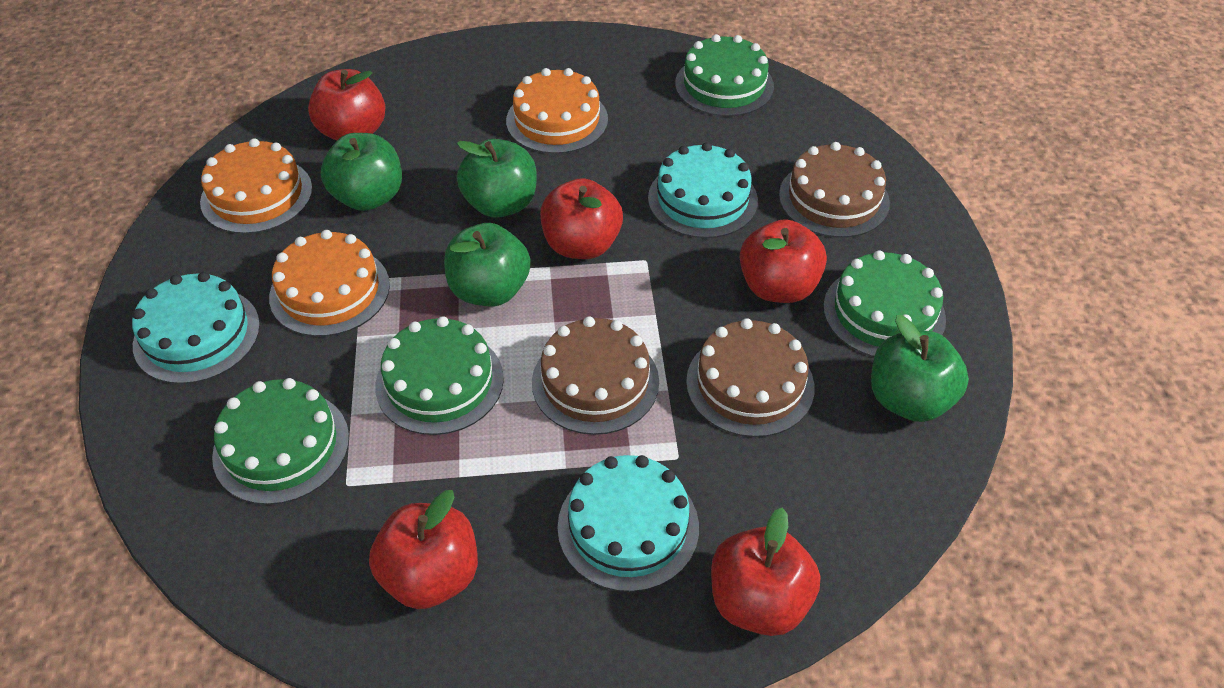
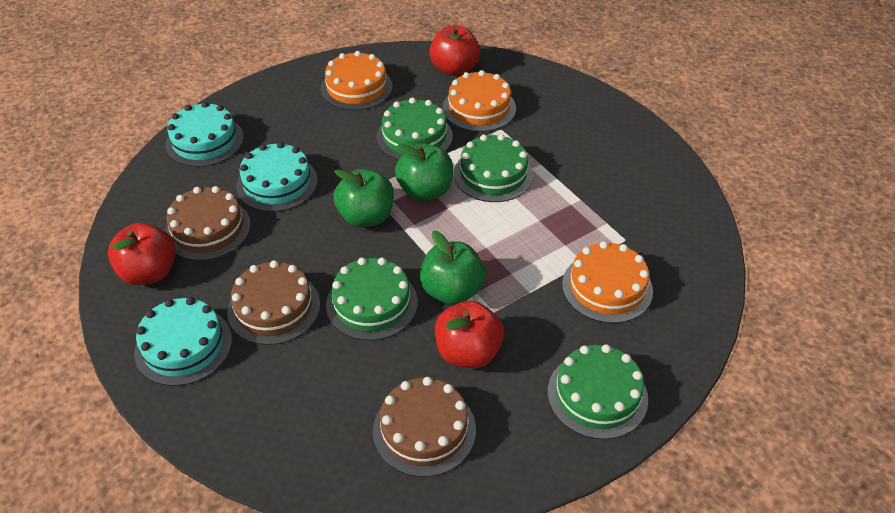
green apple: [321,133,402,211] [444,223,530,306] [457,139,536,218] [871,315,969,422] = 4 -> [334,169,394,228] [395,144,453,201] [420,231,486,305] = 3
red apple: [308,69,385,140] [369,490,478,609] [540,178,623,259] [711,508,820,636] [740,219,827,303] = 5 -> [108,223,176,285] [429,26,480,76] [435,301,504,368] = 3

